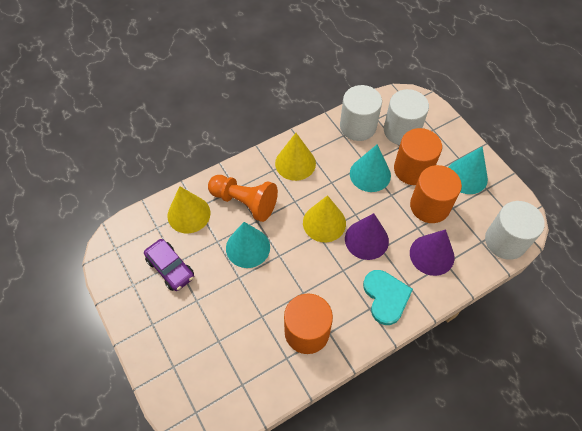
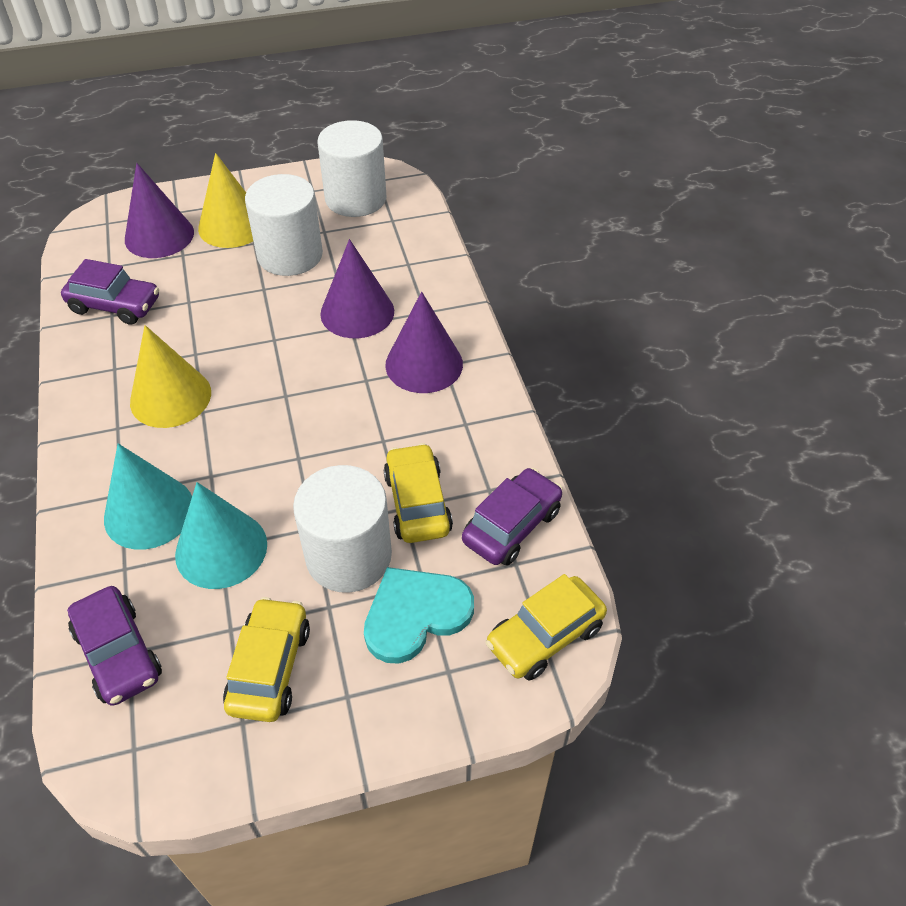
orange cylinder: [284,294,333,354] [394,128,442,185] [410,165,462,223] = 3 -> none = 0
orange pawn: [208,175,278,222] = 1 -> none = 0
purple car: [144,239,194,291] = 1 -> [61,259,159,325] [67,586,162,706] [462,468,563,566] = 3
purple cone: [345,213,389,260] [410,229,455,276] = 2 -> [125,163,194,258] [320,239,394,338] [385,292,463,393] = 3
turquoise cone: [226,222,270,268] [350,144,391,192] [448,146,488,194] = 3 -> [104,443,192,550] [175,482,267,589] = 2
yellow car: none = 0 -> [223,597,310,722] [384,443,453,543] [485,574,607,681] = 3
yellow cone: [167,186,210,233] [275,133,316,181] [303,195,346,242] = 3 -> [130,325,211,428] [198,153,253,248] = 2

